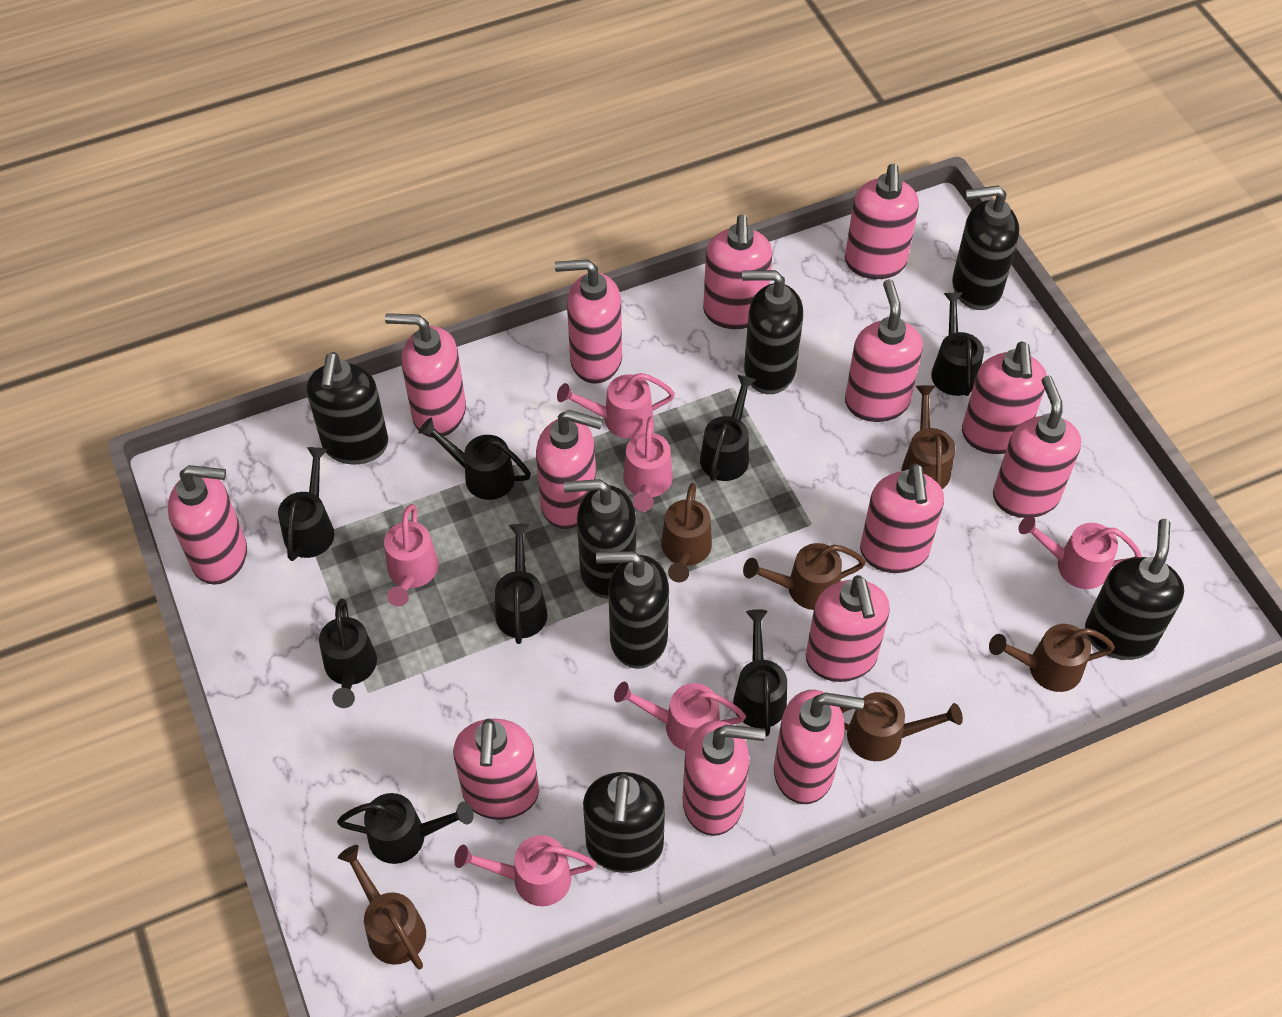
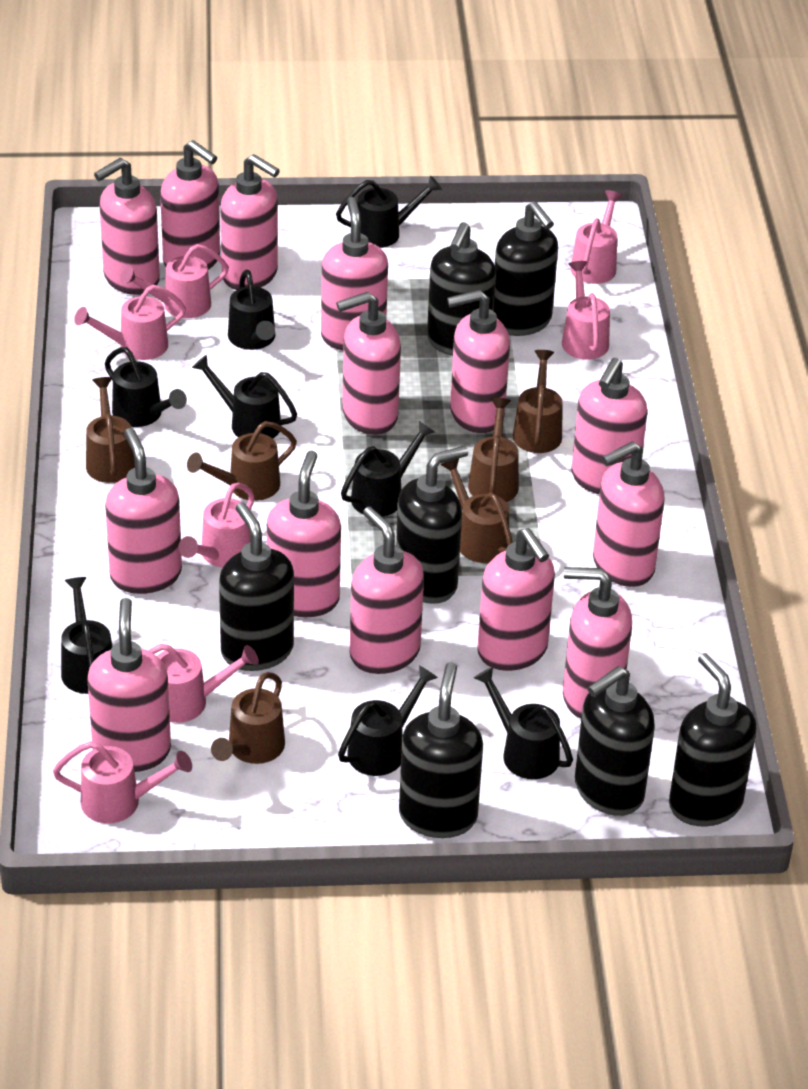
pink watering can: [384,504,439,607] [454,835,596,907] [557,373,675,439] [614,682,746,751] [623,416,673,512] [1018,516,1142,589] = 6 -> [53,741,192,824] [74,285,186,360] [120,244,229,318] [148,644,259,723] [179,483,254,568] [562,261,610,360] [571,190,623,284] = 7

